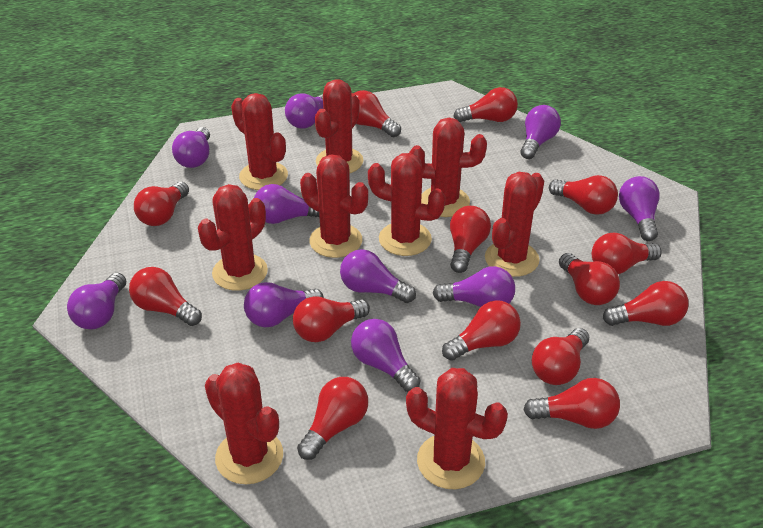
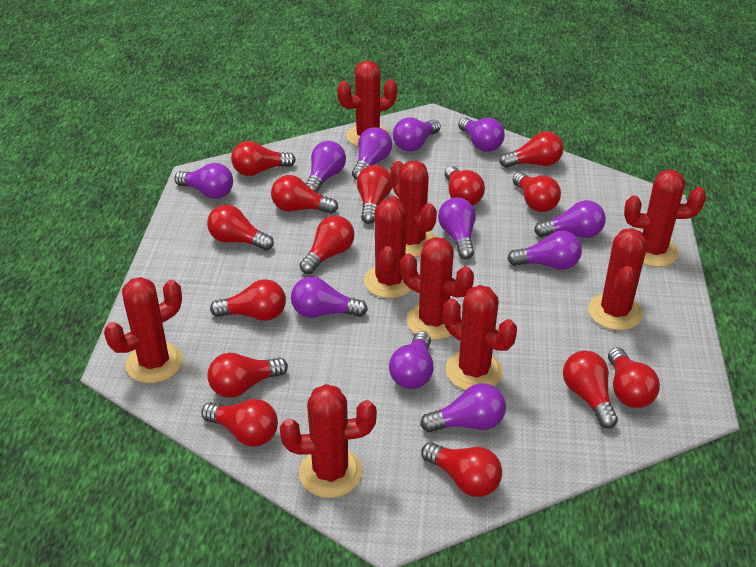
purple light bulb: [67,273,126,329] [172,127,210,168] [244,282,324,327] [254,184,320,224] [285,93,323,129] [340,249,416,303] [351,319,420,392] [433,266,515,307] [520,105,561,159] [619,176,660,241] = 10 -> [175,163,233,199] [291,277,368,318] [306,141,346,193] [352,127,392,180] [389,331,433,389] [393,117,441,152] [420,383,506,433] [438,198,476,259] [458,118,505,152] [507,231,582,270] [534,200,606,238] = 11

